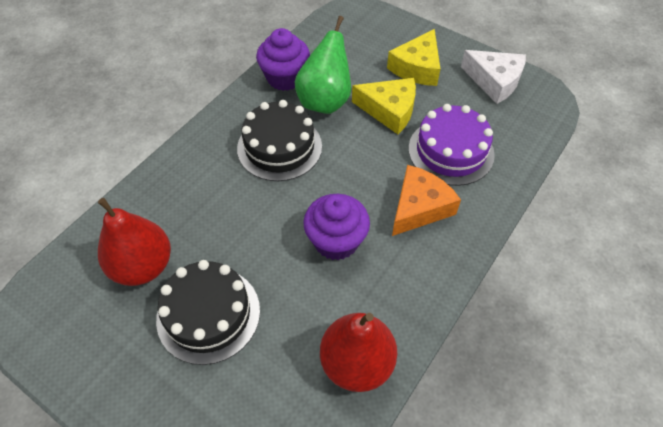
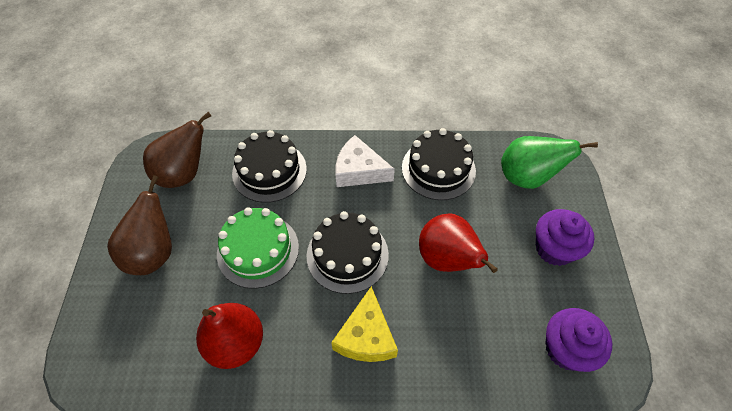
black cake: [156,260,260,365] [237,100,322,181] = 2 -> [232,130,307,203] [307,211,389,294] [402,128,476,200] = 3
brown pear: none = 0 -> [107,175,172,275] [143,112,211,188] = 2
green cake: none = 0 -> [217,207,299,289] = 1
orange cheese: [392,165,461,236] = 1 -> none = 0
purple cake: [409,104,495,186] = 1 -> none = 0
yellow cheese: [352,78,416,134] [387,29,440,86] = 2 -> [331,286,398,362] = 1

